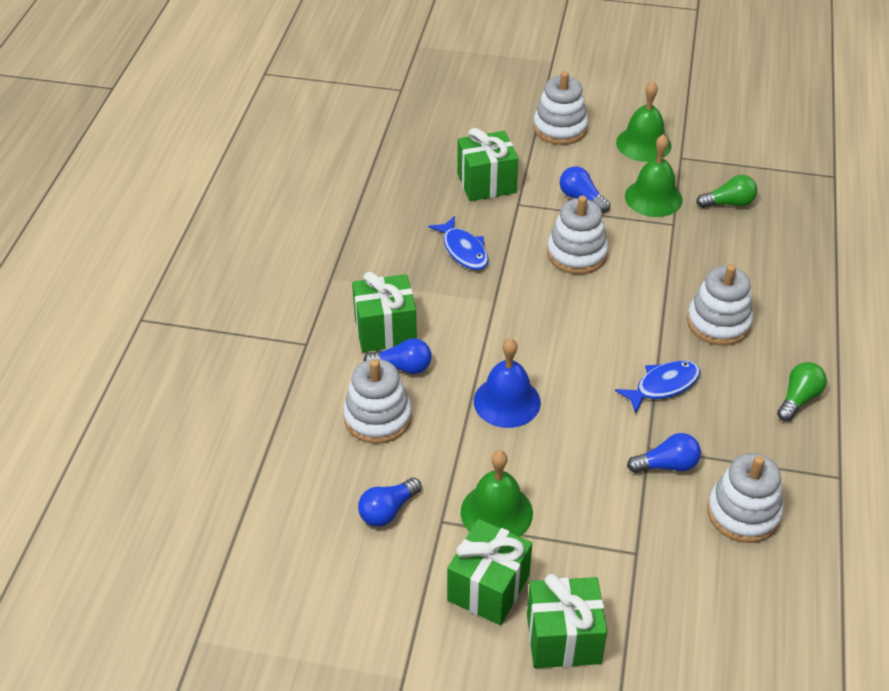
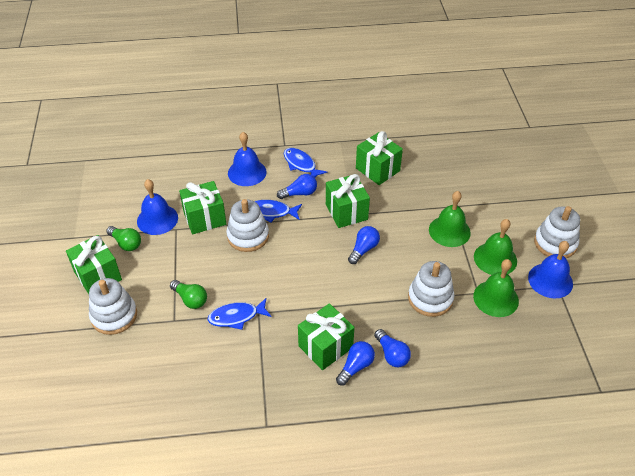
blue bell: [474,338,541,428] = 1 -> [137,179,178,235] [228,132,266,186] [528,241,573,298] = 3
blue fish: [428,216,488,270] [615,360,700,413] = 2 -> [208,298,272,330] [254,200,302,223] [284,148,327,178] = 3
green gift: [352,272,417,352] [447,519,532,625] [457,128,518,201] [527,574,607,668] = 4 -> [66,235,122,294] [179,181,226,234] [298,303,355,370] [326,174,370,228] [356,131,403,185] = 5
white stacking toy: [343,359,412,444] [533,71,588,145] [547,195,608,274] [687,264,753,345] [707,453,783,543] = 5 -> [89,278,137,335] [226,199,269,252] [408,261,455,317] [534,206,580,258] = 4

